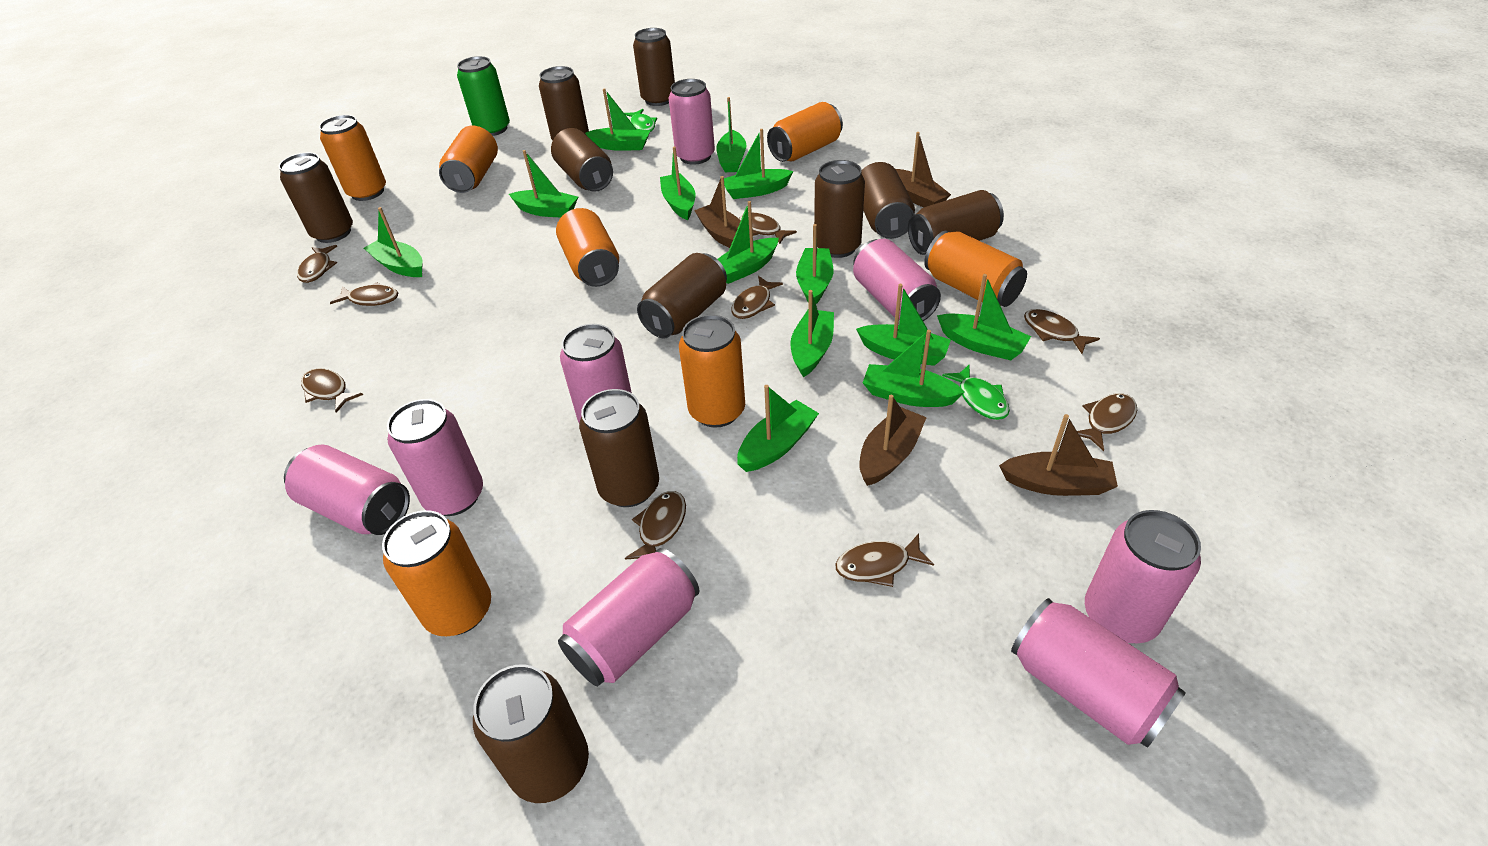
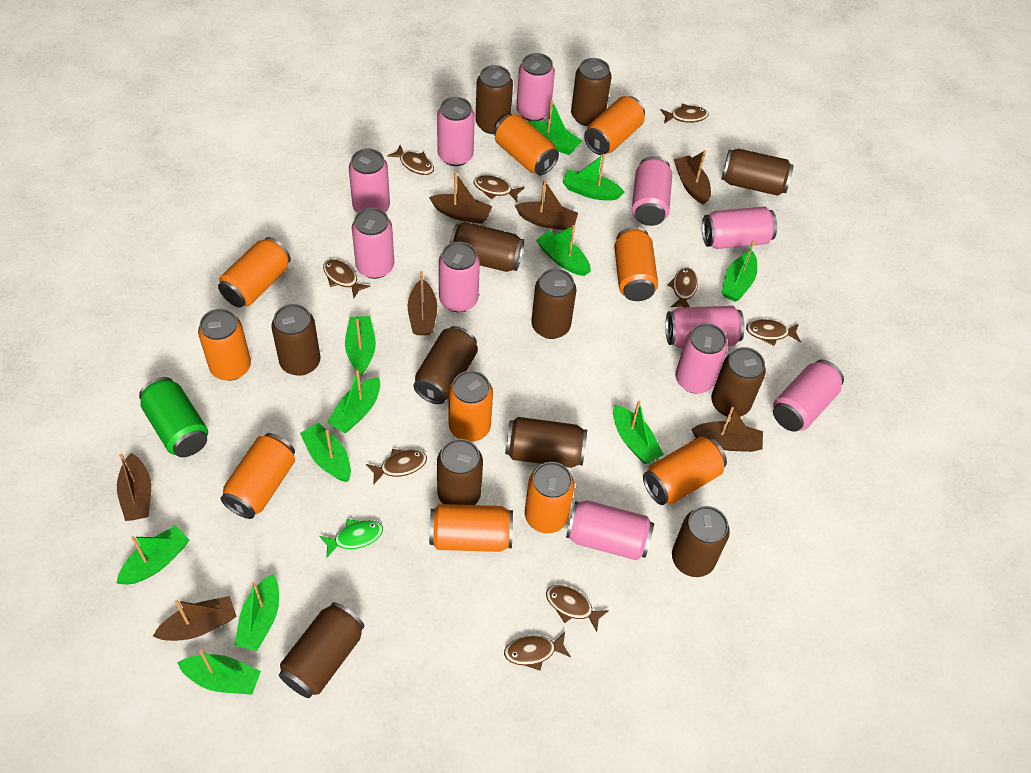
brown boat: [694,176,740,248] [859,395,927,486] [896,132,951,208] [999,414,1118,496] = 4 -> [117,453,151,521] [153,596,237,641] [408,271,437,335] [429,172,492,224] [515,180,578,230] [674,150,711,205] [691,407,763,452] = 7
brown can: [279,152,353,243] [473,664,589,803] [539,66,589,141] [551,128,613,192] [579,389,659,507] [633,28,675,106] [637,253,727,338] [814,160,865,258] [861,162,915,239] [908,190,1004,255] = 10 -> [271,304,321,376] [279,602,365,698] [414,326,478,404] [437,439,483,505] [449,222,524,272] [475,65,513,134] [505,417,587,468] [532,268,576,339] [571,58,611,126] [672,506,730,577] [711,347,766,417] [721,149,793,196] = 12
green boat: [364,207,423,277] [509,150,578,217] [585,88,651,151] [660,146,695,220] [716,97,747,172] [718,201,779,284] [724,129,793,199] [737,385,819,472] [790,290,834,377] [796,224,833,304] [856,284,951,366] [863,330,965,407] [937,274,1031,360] = 13 -> [116,525,189,585] [177,650,261,695] [234,574,279,651] [300,423,351,482] [327,370,380,433] [345,316,376,375] [527,100,582,155] [536,225,591,276] [563,154,625,200] [613,401,664,464] [721,240,757,302] = 11
green fish: [624,109,657,132] [942,365,1010,420] = 2 -> [319,519,383,558] = 1
orange can: [319,115,386,201] [382,510,491,636] [439,126,498,193] [556,208,619,287] [679,315,745,428] [767,102,843,162] [924,231,1027,307] = 7 -> [198,309,251,381] [218,237,291,308] [220,433,295,519] [429,504,513,552] [449,371,493,442] [494,114,559,176] [525,462,575,533] [584,96,645,155] [614,227,658,301] [643,437,727,505] = 10
pink can: [284,444,410,535] [387,399,483,516] [558,548,700,686] [560,324,632,422] [668,79,715,165] [853,239,941,321] [1011,598,1186,748] [1085,510,1201,644] = 8 -> [349,149,390,213] [352,208,394,279] [437,97,475,166] [439,242,480,312] [516,53,555,121] [566,500,654,560] [632,156,672,226] [665,306,745,348] [676,323,728,394] [702,206,777,249] [773,360,844,432] = 11

